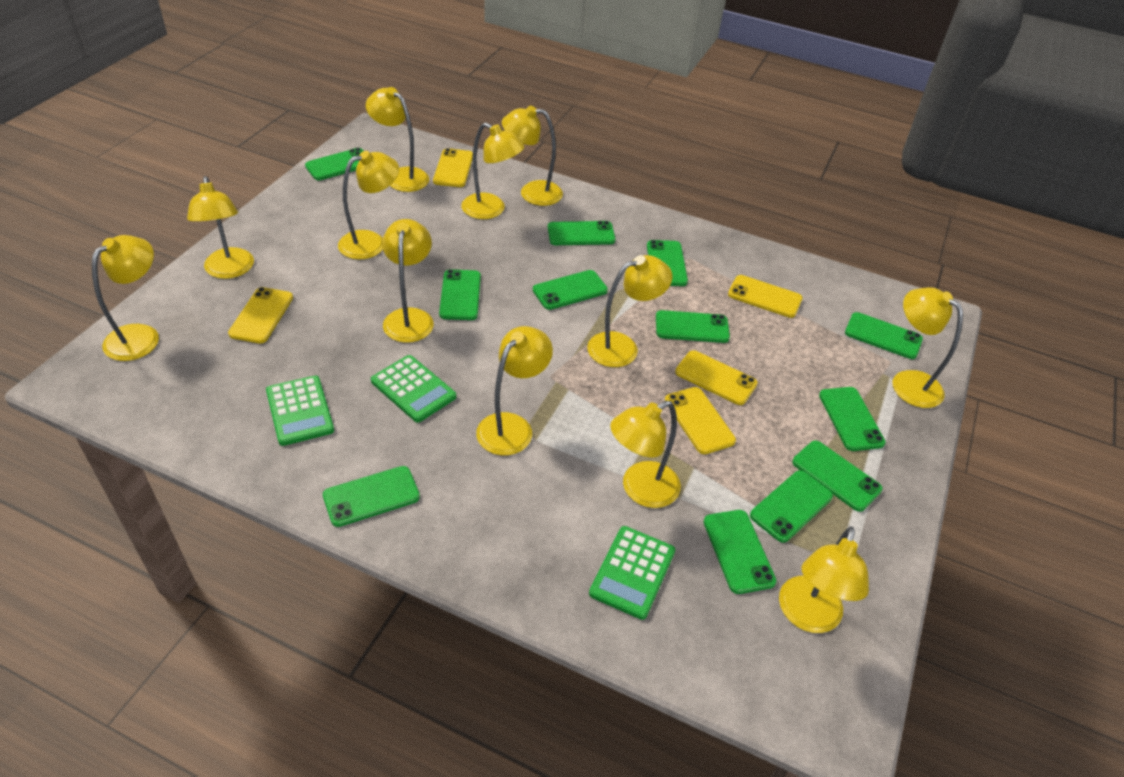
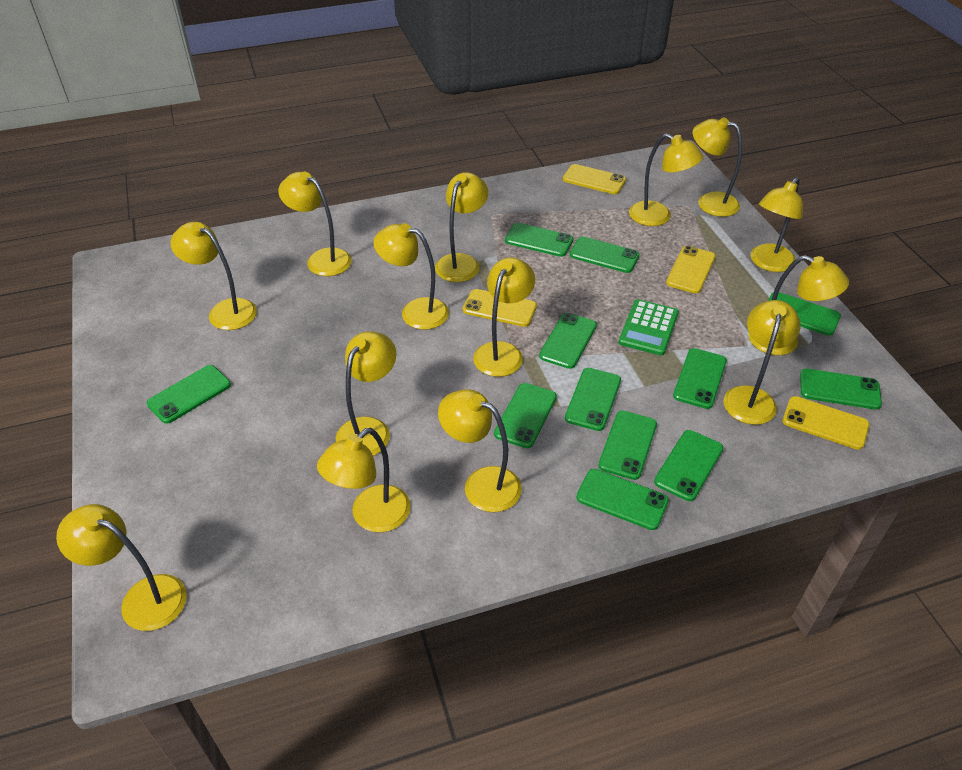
green calculator: [266,376,334,446] [371,355,456,423] [589,526,675,620] = 3 -> [619,299,679,356] = 1
yellow lamp: [92,235,159,361] [187,176,254,279] [338,151,399,259] [366,87,429,192] [382,219,434,343] [461,123,525,219] [476,326,553,455] [502,106,563,206] [587,255,673,367] [610,401,681,508] [779,526,869,633] [893,287,963,408] = 12 -> [56,504,187,631] [170,222,257,330] [278,172,352,276] [317,428,411,533] [336,332,396,456] [373,223,449,330] [435,172,488,282] [438,389,522,512] [473,257,535,377] [629,133,703,226] [693,117,742,217] [724,300,801,425] [748,255,849,355] [751,177,803,272] = 14
yellow phone: [228,287,293,343] [433,148,473,187] [665,387,736,454] [675,350,758,405] [728,275,803,318] = 5 -> [463,289,537,327] [563,164,626,194] [666,246,716,293] [783,396,870,450] = 4

